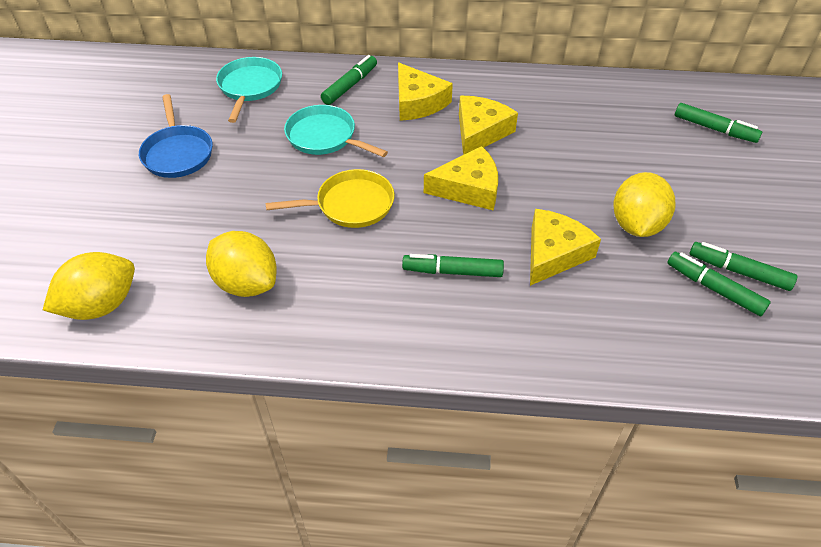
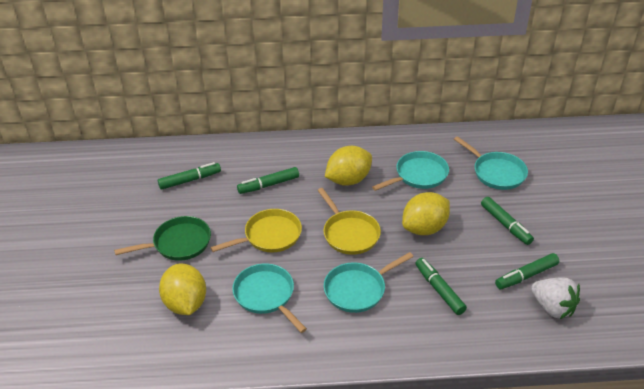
blue pan: [139,94,213,178] = 1 -> none = 0
green pan: none = 0 -> [114,216,211,261] = 1
turquoise pan: [216,57,282,123] [284,105,388,157] = 2 -> [232,263,307,333] [324,252,413,313] [372,151,449,191] [454,136,528,190] = 4
white strawberry: none = 0 -> [531,277,580,319] = 1
yellow cheese: [398,63,453,121] [424,146,498,211] [459,96,518,155] [530,209,601,286] = 4 -> none = 0
yellow pan: [265,169,395,228] = 1 -> [210,209,302,252] [317,188,381,255] = 2

